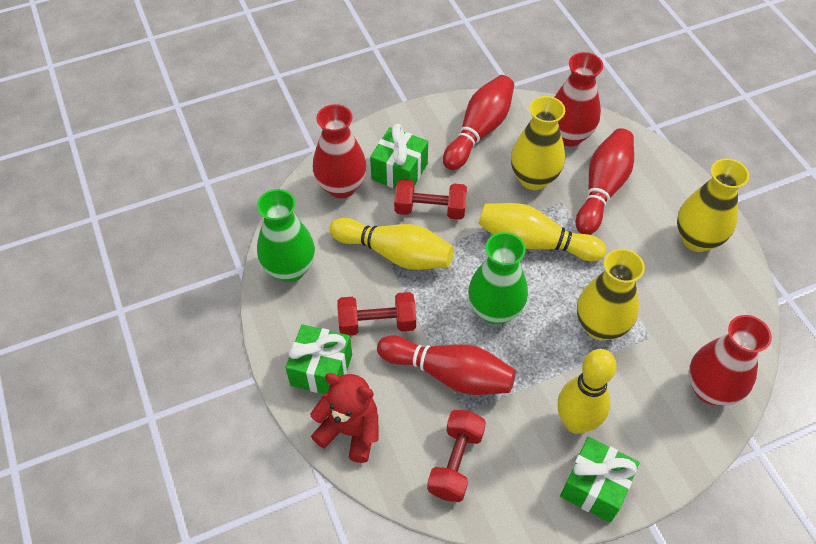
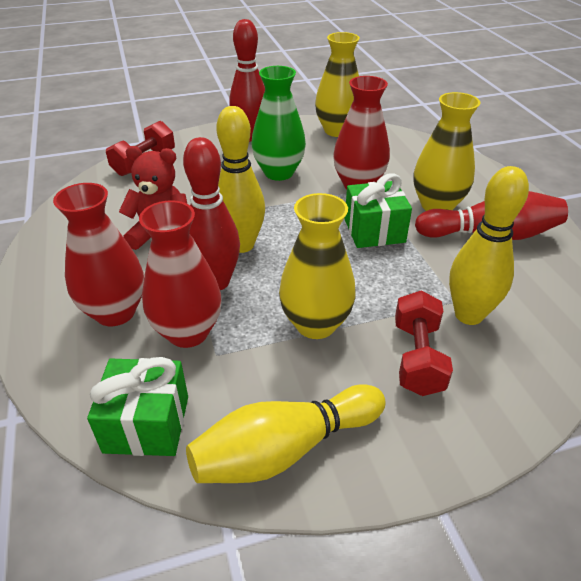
green gift: [285,324,352,394] [370,124,428,189] [560,437,640,523] = 3 -> [87,357,188,456] [345,173,412,248] = 2
green vase: [257,189,315,282] [468,232,528,324] = 2 -> [251,66,306,181] = 1
red dumbbell: [337,292,416,336] [394,179,467,220] [427,410,486,502] = 3 -> [106,121,175,176] [395,291,453,396] = 2

